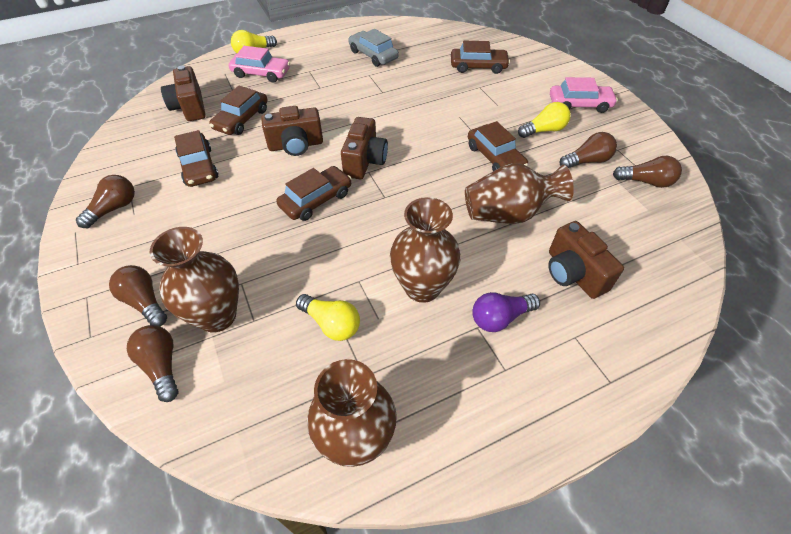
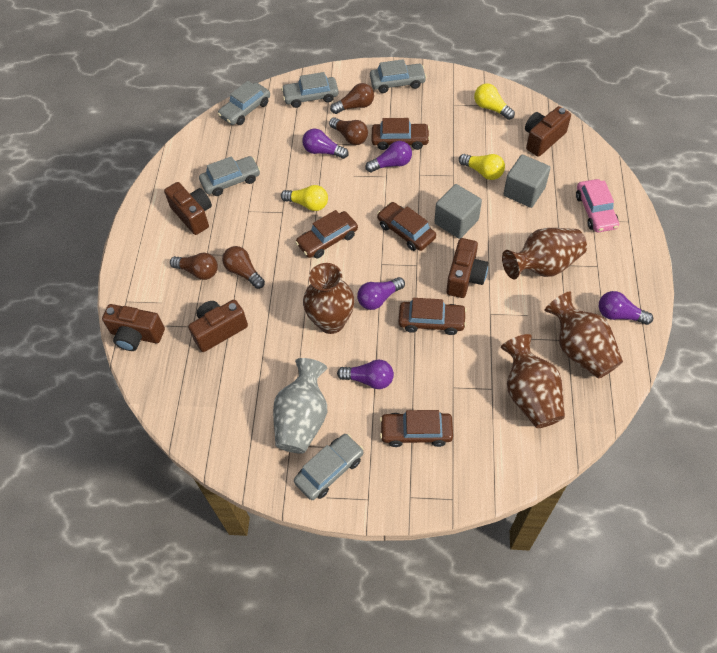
brown camera: [161,65,206,121] [261,106,323,156] [341,117,388,179] [548,221,624,299] = 4 -> [102,304,165,351] [164,182,212,235] [188,300,248,352] [446,238,488,298] [525,106,571,157] = 5
brown light bulb: [76,175,135,228] [109,265,167,326] [127,325,179,402] [560,132,617,168] [613,156,682,188] = 5 -> [170,253,218,280] [222,246,265,289] [329,117,368,145] [330,83,374,114] = 4
grey car: [348,29,399,67] = 1 -> [199,156,260,196] [218,81,270,125] [281,72,339,108] [294,434,364,500] [370,59,427,93] = 5
grey cube: none = 0 -> [434,184,482,239] [504,155,551,208] = 2
grey vase: none = 0 -> [273,358,327,454] = 1
pink car: [229,46,290,83] [550,77,618,113] = 2 -> [576,179,619,232] = 1
purple light bulb: [472,292,540,332] = 1 -> [302,129,348,159] [337,360,394,389] [357,277,405,310] [366,141,412,172] [599,291,653,325] = 5

